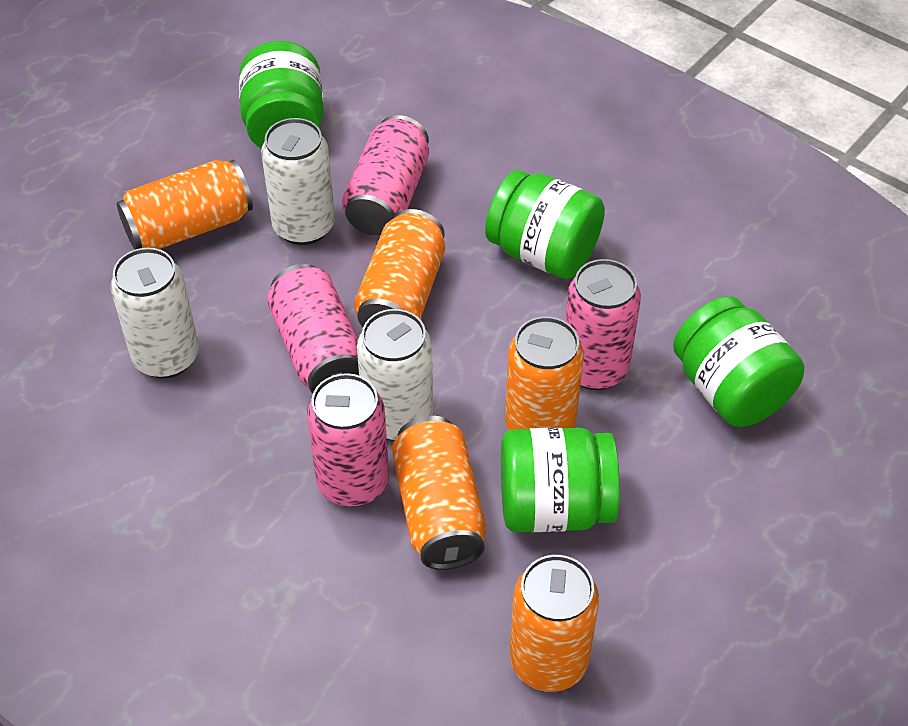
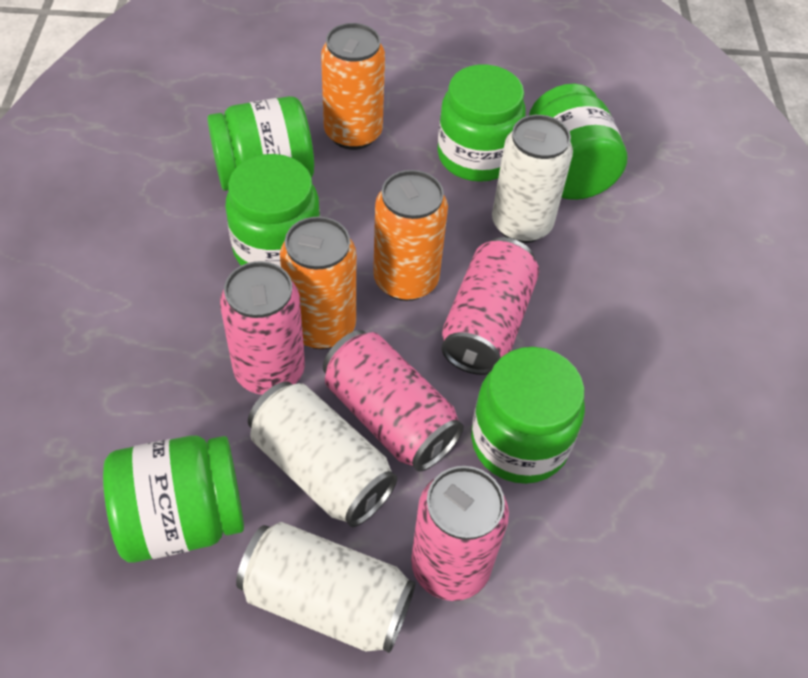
green jar: [239,41,324,149] [485,170,605,279] [501,427,620,532] [673,296,804,427] = 4 -> [103,435,244,563] [207,96,314,191] [225,154,320,267] [437,65,526,182] [471,347,585,484] [529,84,627,200] = 6
orange can: [117,160,253,250] [354,209,445,327] [392,416,486,570] [505,317,584,430] [510,555,599,692] = 5 -> [280,217,356,349] [321,23,385,150] [373,170,448,301] = 3

